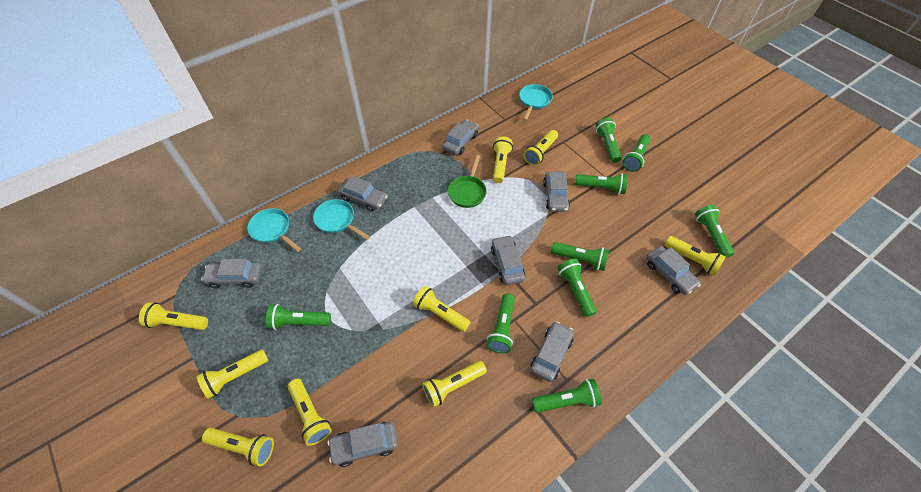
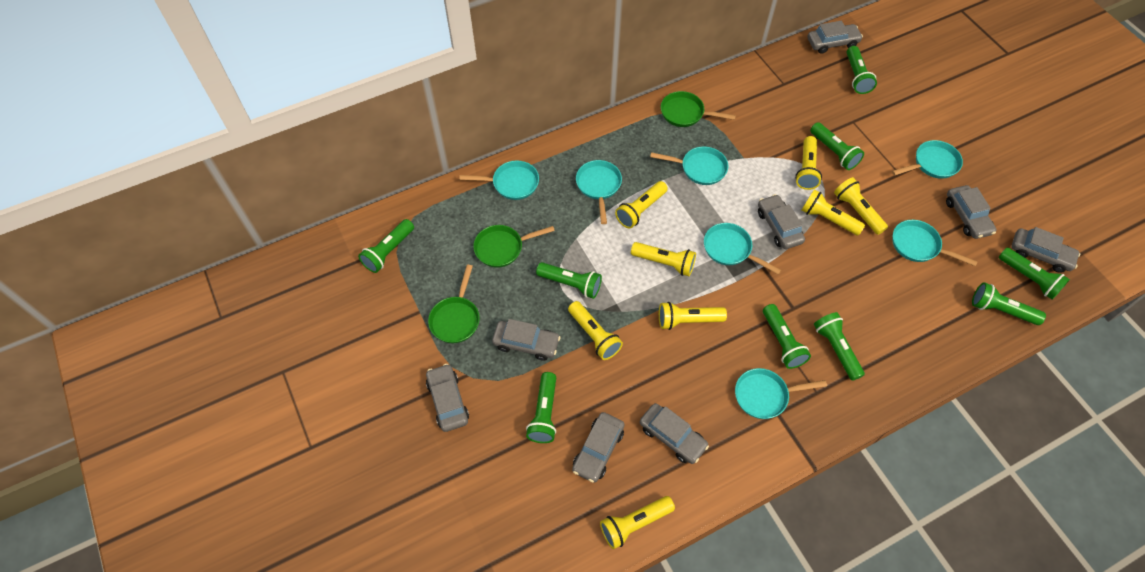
green pan: [448,155,487,208] = 1 -> [428,265,480,343] [473,225,555,268] [661,91,736,127] = 3
turquoise pan: [247,208,301,252] [313,199,370,240] [519,84,553,121] = 3 -> [459,161,539,200] [576,160,622,224] [650,146,728,185] [704,223,781,275] [735,368,827,419] [892,140,963,179] [892,220,978,266] = 7
yellow flashlight: [139,303,208,330] [197,349,268,399] [202,428,274,467] [288,379,332,446] [413,286,471,332] [422,361,487,407] [493,137,513,183] [523,130,558,166] [665,236,726,276] = 9 -> [568,301,623,360] [600,496,675,549] [615,181,668,228] [631,242,696,276] [659,302,727,330] [795,136,822,190] [802,189,865,236] [834,177,888,235] = 8

